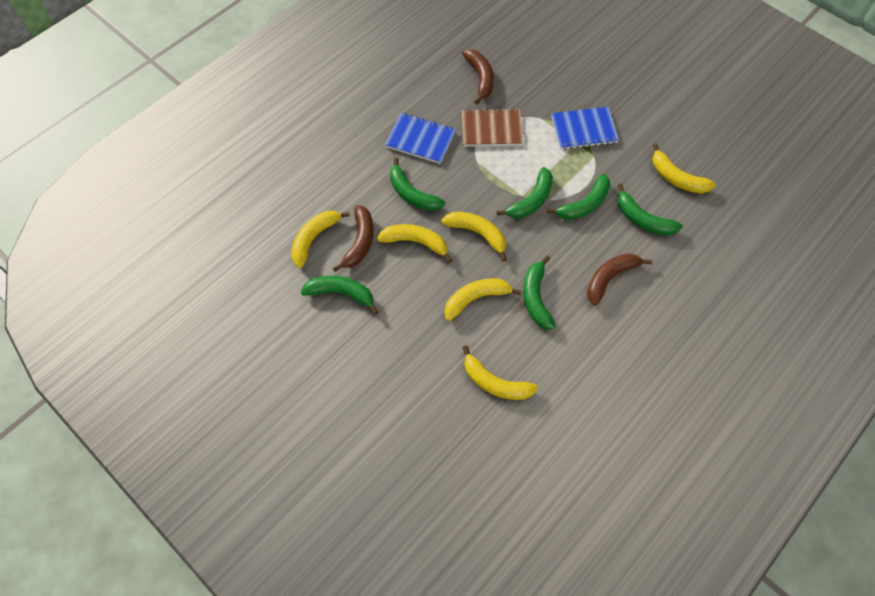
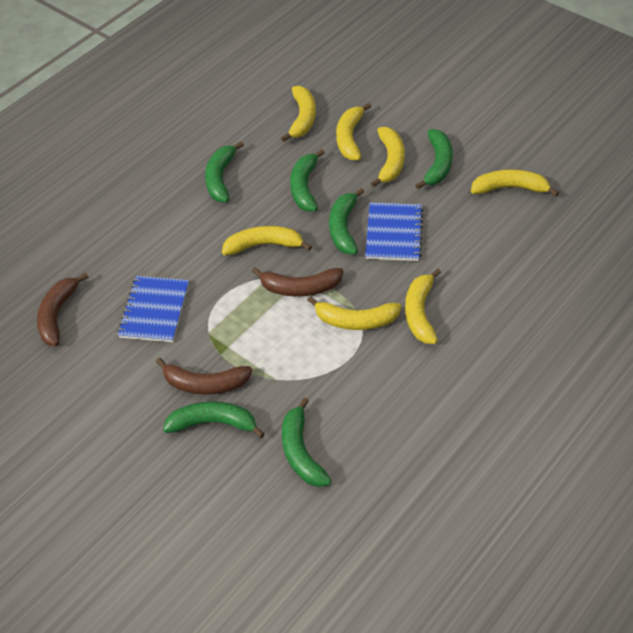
brown notebook: [462,108,523,146] = 1 -> none = 0
yellow banana: [291,211,350,268] [377,224,452,263] [441,212,507,261] [445,278,522,321] [462,345,538,400] [652,143,716,193] = 6 -> [222,226,312,255] [281,86,316,142] [308,296,401,330] [336,103,371,160] [371,127,405,187] [405,269,441,344] [471,169,559,197] = 7

